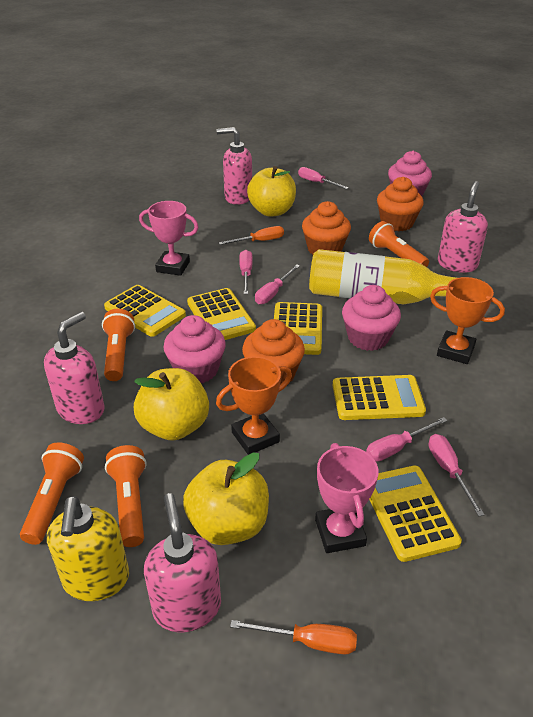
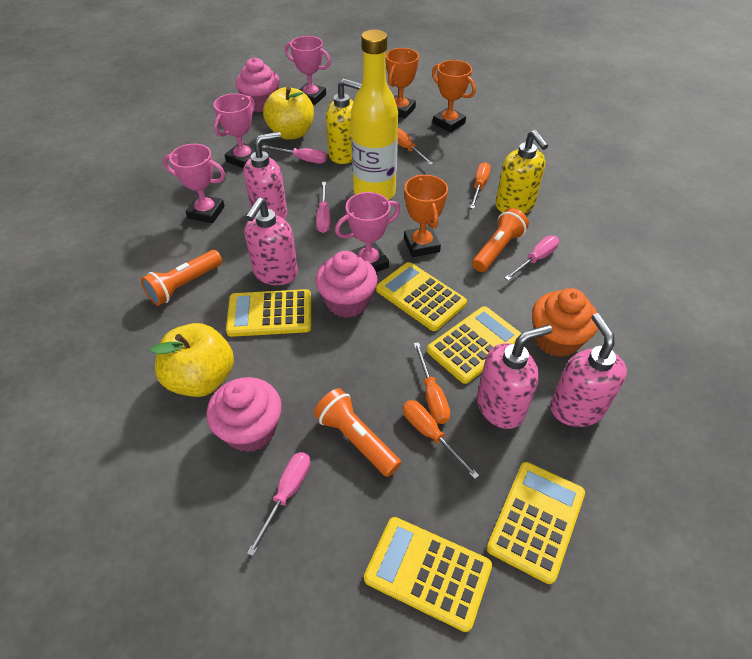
orange cupcake: [242,319,305,385] [302,201,351,255] [377,177,424,232] = 3 -> [532,288,598,357] = 1
orange flashlight: [20,442,84,545] [102,309,135,381] [105,445,147,547] [369,221,429,267] = 4 -> [141,250,222,306] [314,388,401,477] [472,208,529,272] = 3
orange screwdriver: [219,226,284,245] [230,620,357,655] = 2 -> [398,128,433,165] [403,400,479,479] [414,342,450,424] [470,162,491,209] = 4
orange trophy: [216,356,292,455] [430,277,505,364] = 2 -> [386,48,419,118] [404,175,448,257] [432,60,476,132] = 3
pink screwdriver: [239,250,253,294] [255,264,300,304] [298,167,349,189] [366,417,447,462] [429,434,485,516] = 5 -> [247,452,310,556] [262,145,327,164] [316,182,330,233] [505,236,559,281] = 4
pink trophy: [139,201,199,276] [315,443,379,553] = 2 -> [163,144,225,223] [213,93,255,169] [285,36,331,105] [335,192,400,272] = 4
yellow apple: [134,368,209,441] [183,452,269,545] [247,166,296,217] = 3 -> [151,323,234,397] [263,87,314,140] = 2
yellow soap dispenser: [47,496,129,601] = 1 -> [326,79,362,164] [496,130,548,214] = 2

